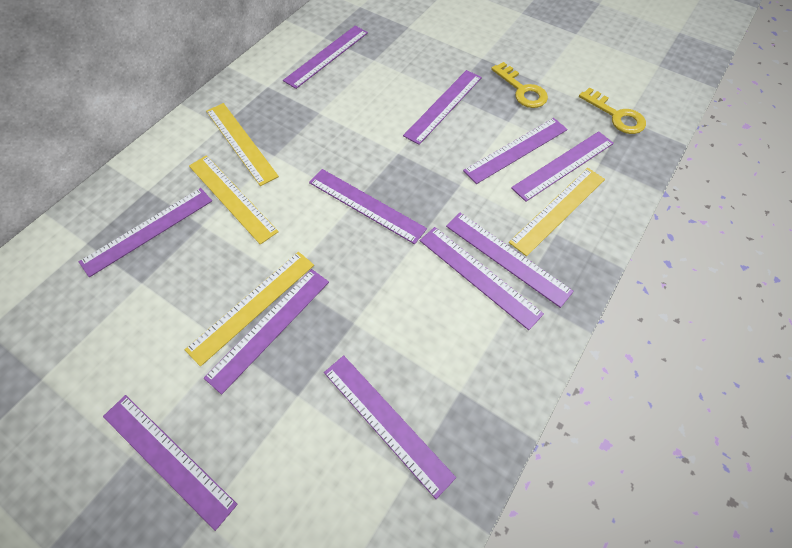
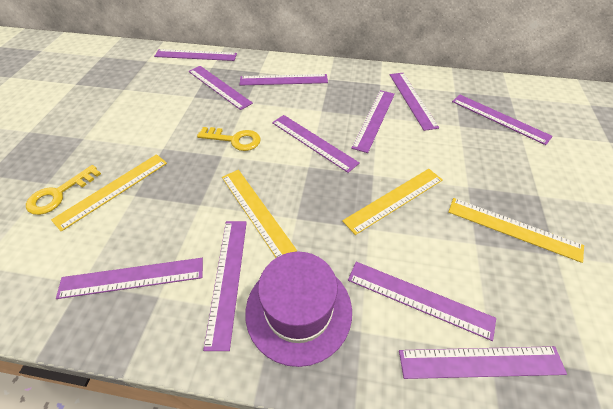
purple hat: none = 0 -> [245,252,352,367] = 1

